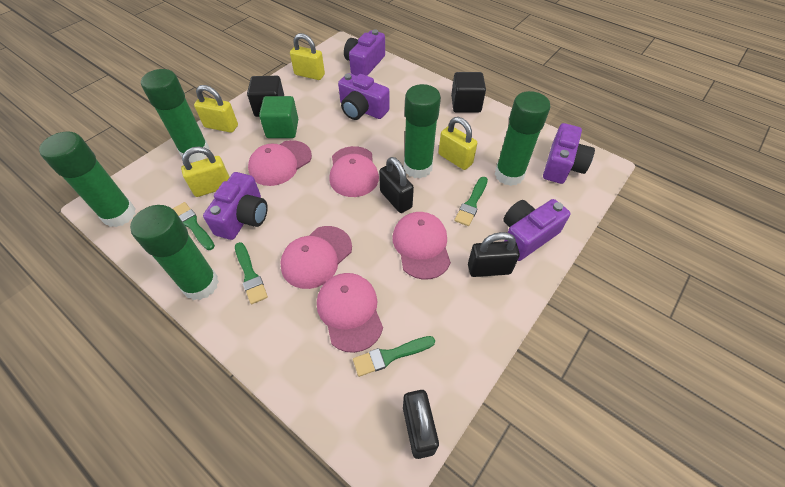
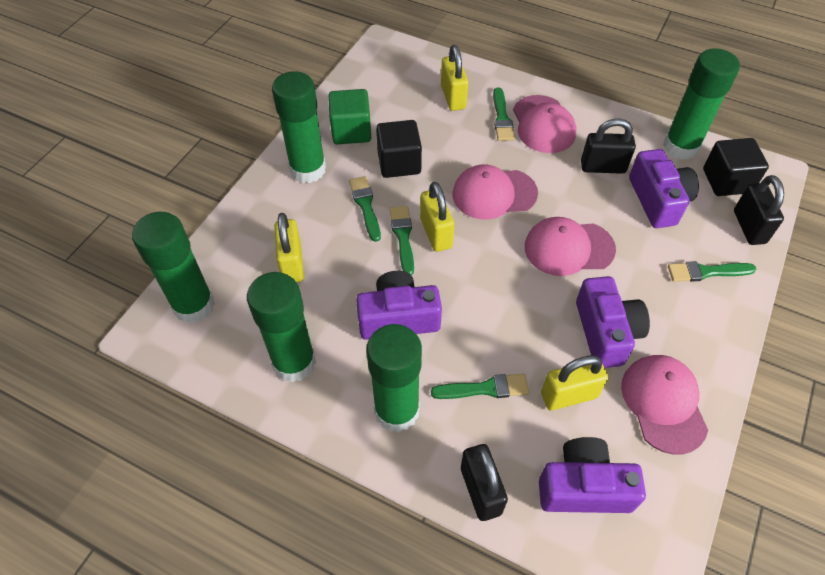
green brush: [173,202,215,250] [235,242,268,304] [353,336,435,377] [454,177,488,226] = 4 -> [349,176,381,242] [390,206,414,276] [431,374,529,399] [493,87,515,141] [668,261,756,282] = 5
pink cap: [248,140,312,186] [280,226,352,289] [317,273,383,353] [329,146,379,197] [392,212,451,280] = 5 -> [452,164,538,219] [513,95,577,153] [525,217,616,276] [621,355,708,455] = 4
purple camera: [203,172,268,240] [338,73,390,120] [344,30,385,76] [503,199,570,261] [543,123,595,184] = 5 -> [356,271,442,340] [539,437,646,513] [576,276,650,368] [629,149,699,228] = 4

